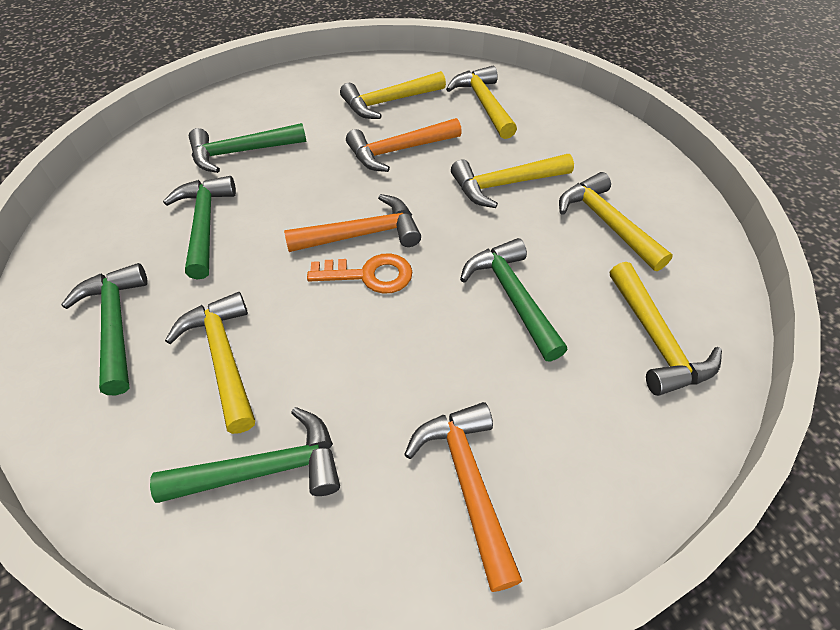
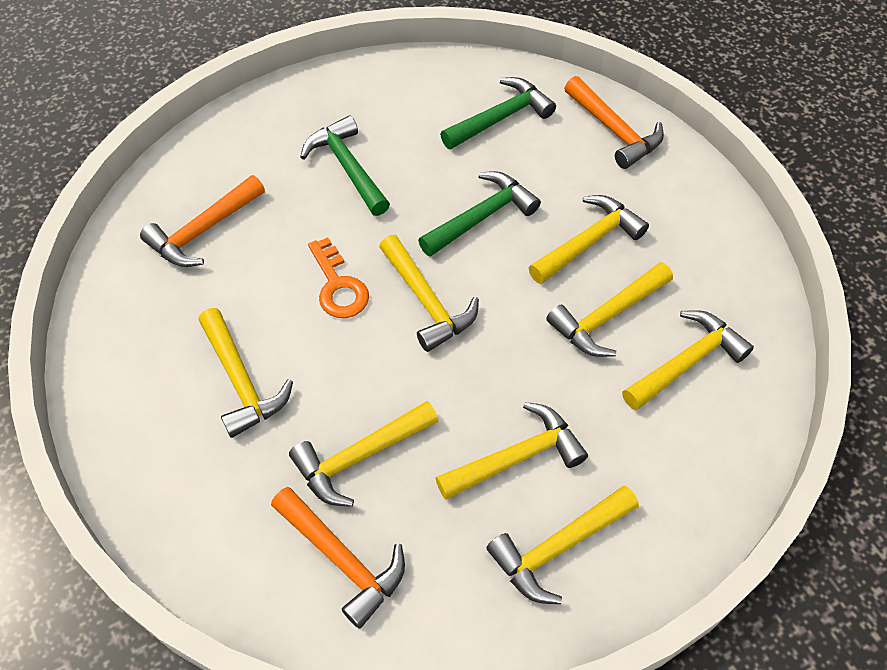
green hammer: [61,263,148,395] [150,407,340,503] [163,176,236,279] [189,123,306,173] [460,238,568,362] = 5 -> [300,115,390,216] [418,171,541,257] [440,77,556,149] = 3
yellow hammer: [165,292,255,434] [340,71,446,119] [446,66,517,139] [451,154,574,208] [559,172,673,271] [610,262,722,396] = 6 -> [199,308,293,438] [289,401,439,507] [379,235,479,352] [436,402,588,500] [486,486,639,604] [529,195,649,284] [546,262,673,357] [622,310,754,410] = 8

